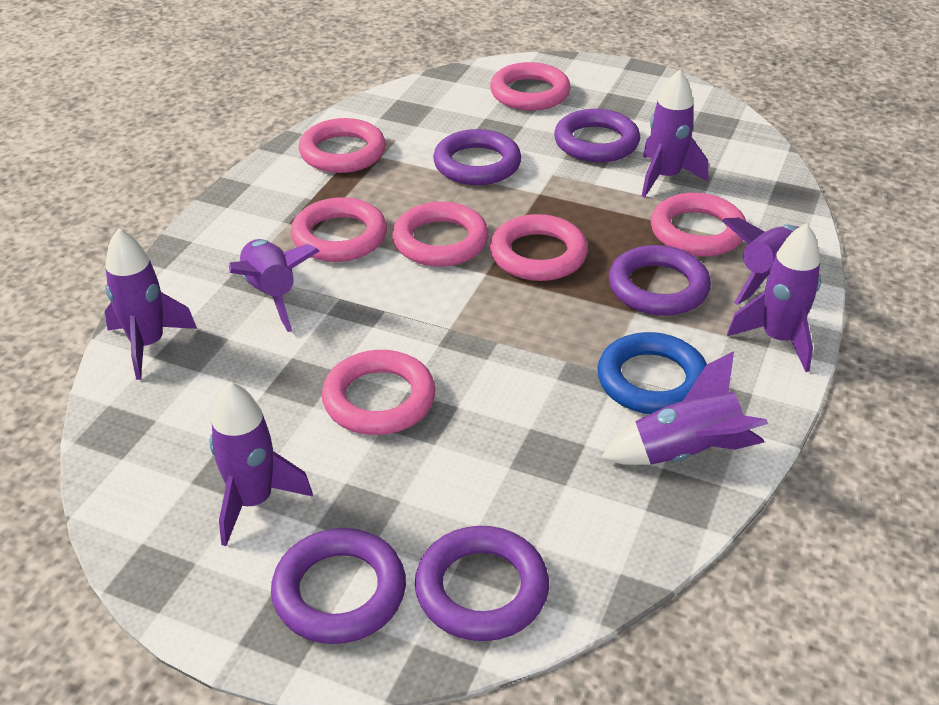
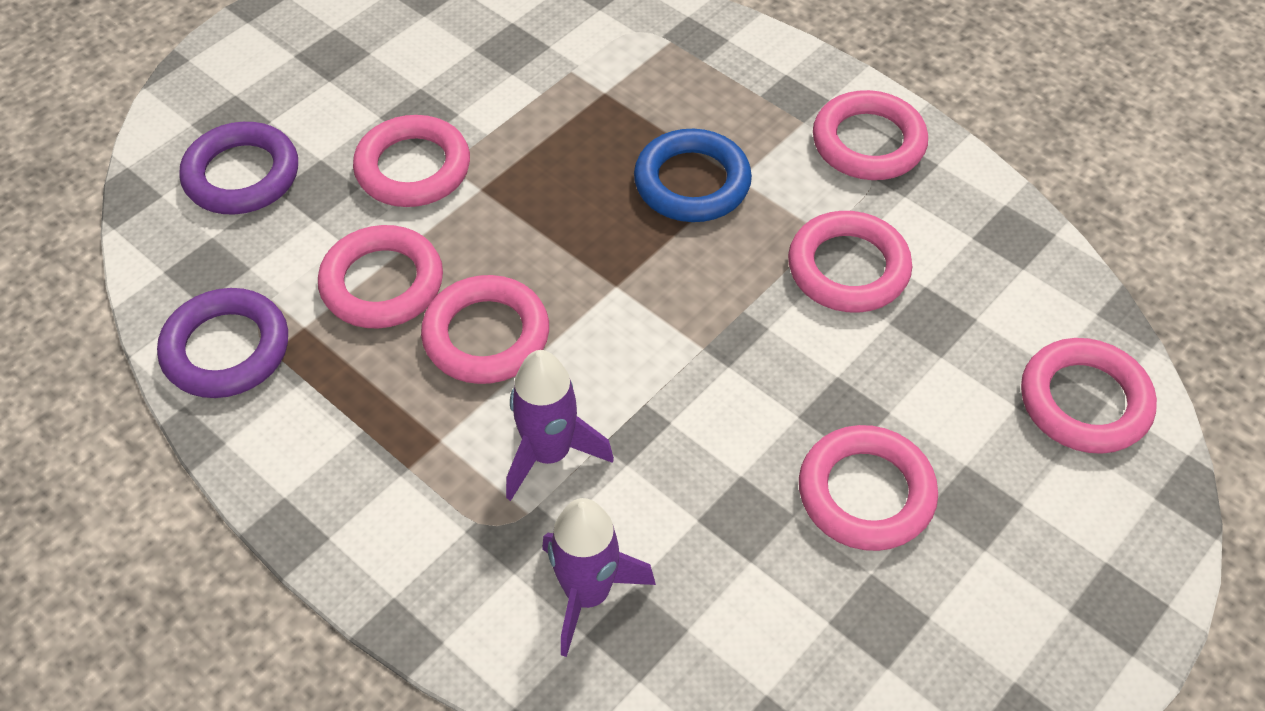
purple ring: [271,528,406,644] [415,526,549,641] [433,129,521,185] [554,109,640,162] [609,245,711,316] = 5 -> [157,288,288,398] [179,122,298,215] = 2
purple rocket: [105,228,197,380] [209,382,313,546] [229,239,319,332] [601,351,768,465] [642,70,708,197] [722,218,799,305] [727,223,821,372] = 7 -> [506,350,614,501] [542,498,656,657] = 2

